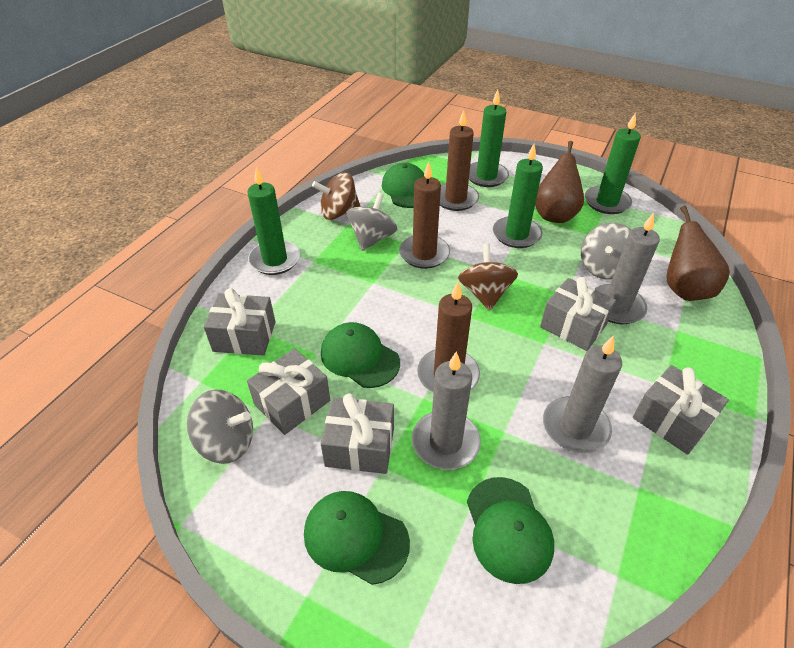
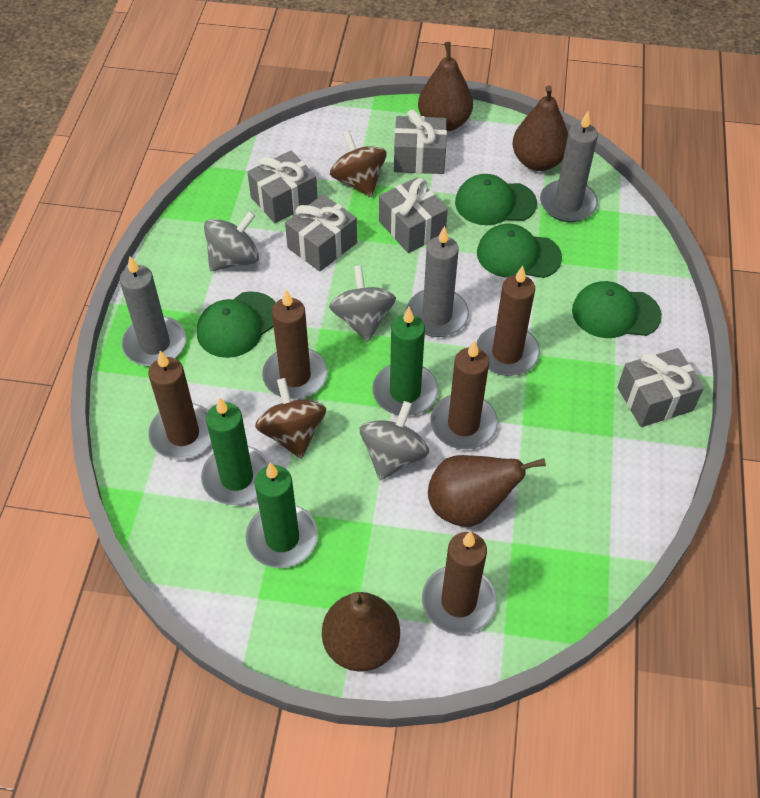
brown candle: [399,161,450,269] [417,282,480,393] [440,110,479,211] = 3 -> [148,351,211,460] [262,290,328,399] [422,531,497,635] [430,340,498,450] [476,266,540,376] = 5
brown pear: [535,141,584,223] [666,205,730,301] = 2 -> [322,592,400,672] [418,42,473,131] [428,455,546,527] [512,86,568,171] = 4
green candle: [247,167,300,275] [469,90,509,187] [493,144,543,248] [585,113,641,214] = 4 -> [201,397,269,505] [246,462,318,568] [372,307,439,416] = 3

